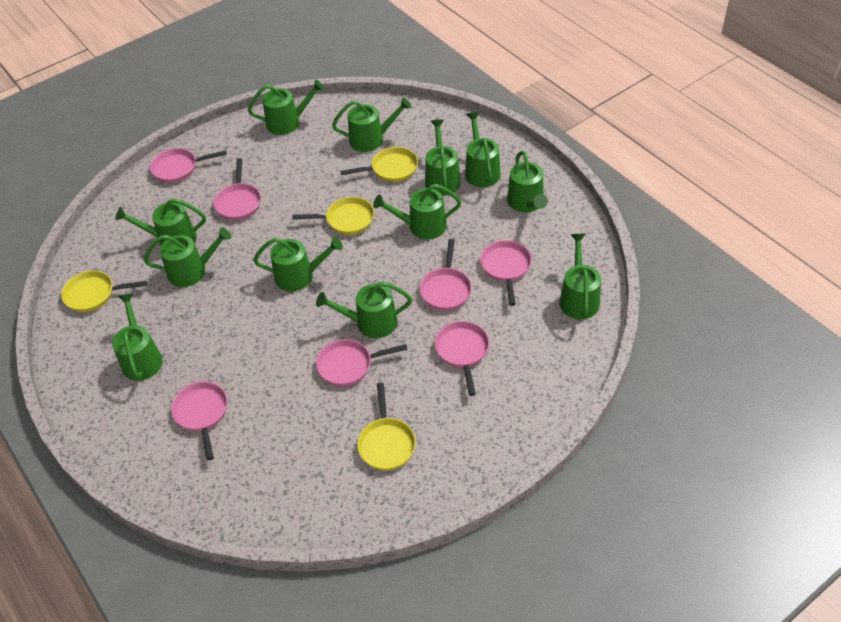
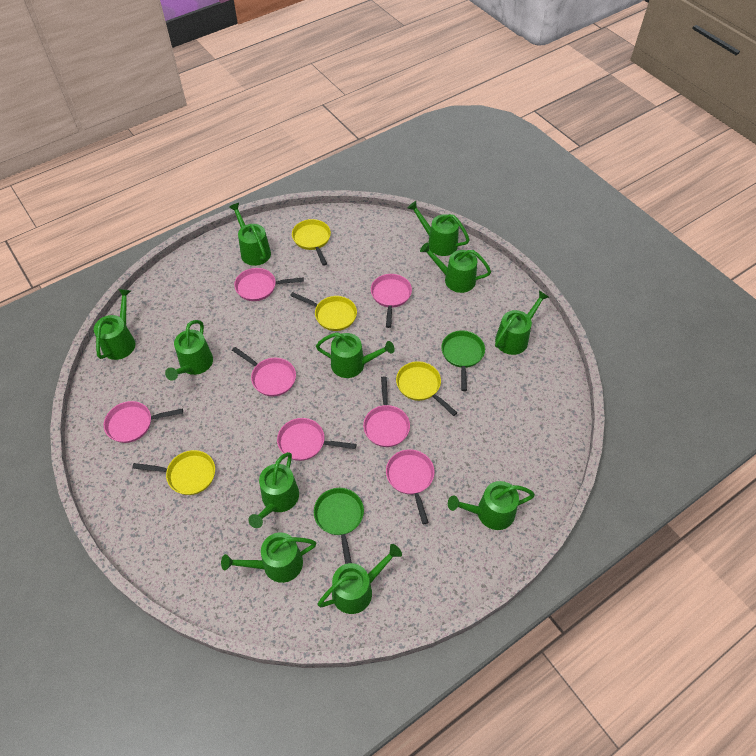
green pan: none = 0 -> [314,488,364,564] [441,330,485,391] = 2
green watering can: [112,293,163,381] [115,198,206,245] [144,227,231,287] [248,80,324,135] [253,237,343,292] [316,282,412,338] [332,97,411,152] [373,184,461,239] [425,119,461,196] [465,112,501,187] [507,151,548,212] [560,234,601,319] = 12 -> [94,289,136,360] [165,320,213,381] [221,532,316,583] [229,203,271,266] [248,452,299,528] [316,333,395,378] [318,544,402,614] [407,201,469,256] [420,242,491,293] [448,481,535,530] [495,290,549,355] = 11

